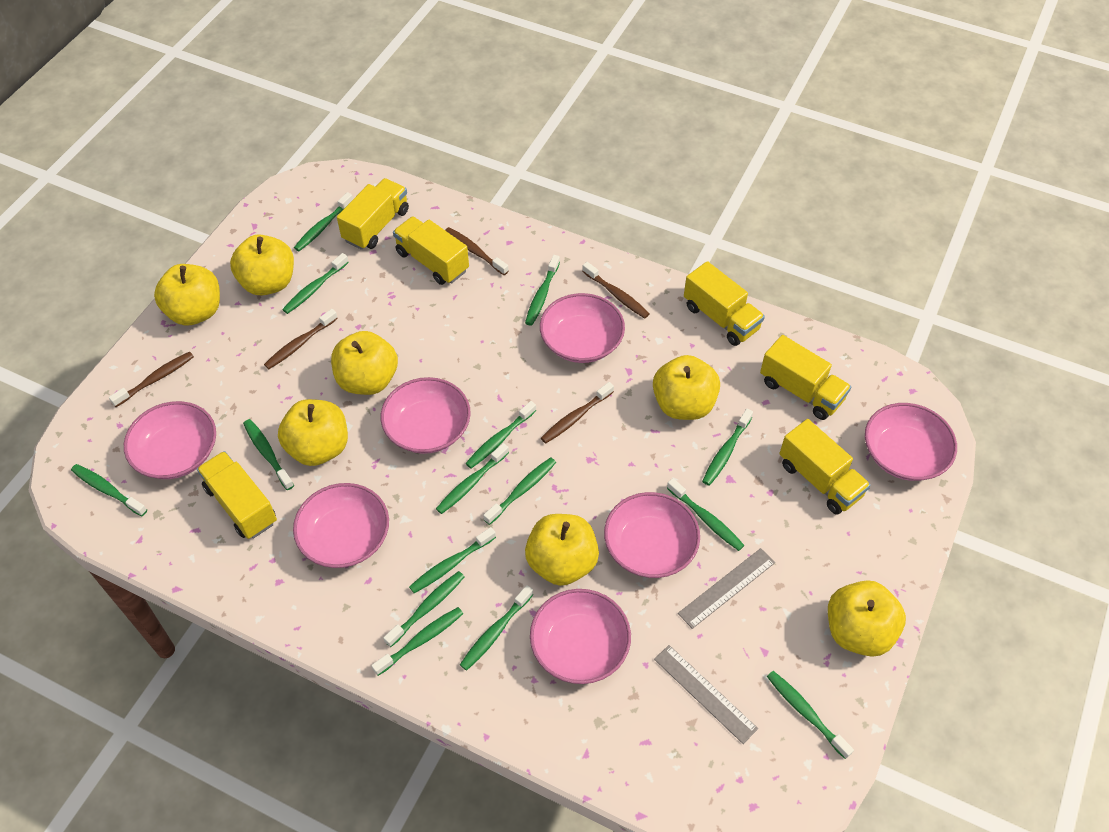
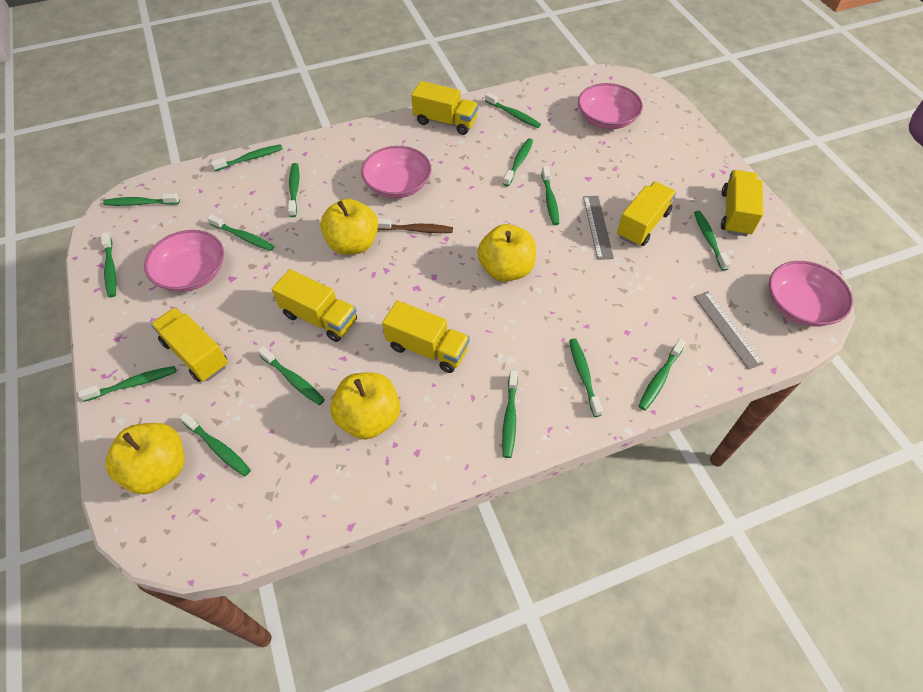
brown toothbrush: [109,352,194,407] [264,309,338,369] [445,227,509,275] [541,382,614,443] [582,262,649,318] = 5 -> [378,219,453,233] = 1
pink bowl: [124,401,216,479] [293,483,389,568] [381,377,471,454] [530,589,631,684] [540,293,625,363] [604,492,700,578] [865,403,957,481] = 7 -> [144,230,224,292] [361,146,431,198] [578,83,643,129] [769,261,853,327] = 4
yellow apple: [154,264,220,326] [230,234,294,295] [278,399,348,466] [331,331,398,395] [525,514,599,586] [653,355,720,420] [828,580,906,657] = 7 -> [106,423,185,494] [320,199,378,255] [330,373,400,439] [478,224,536,282] = 4

